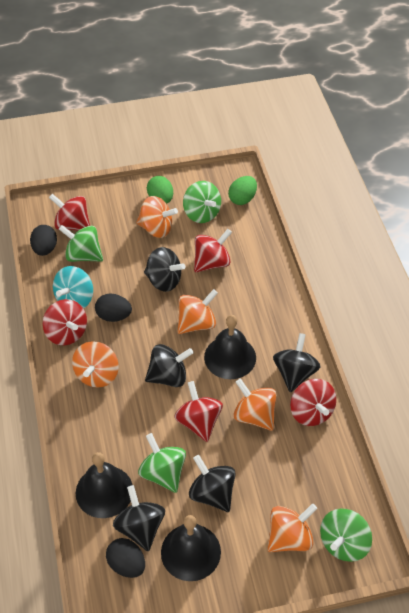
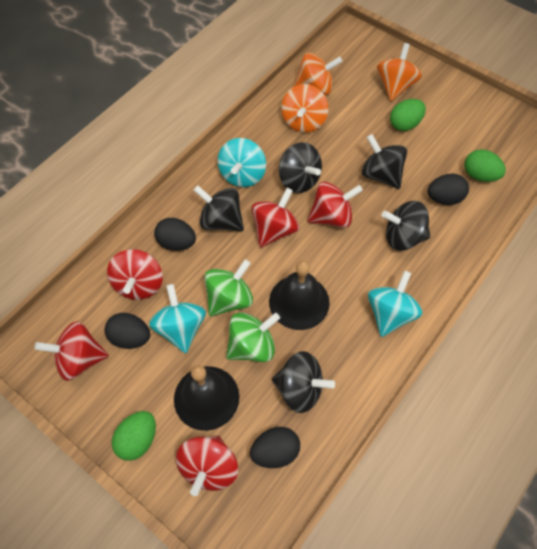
black bell: [76,452,133,518] [161,515,221,581] [204,315,256,379] = 3 -> [174,365,239,431] [269,261,330,330] = 2
black egg: [30,225,57,256] [95,293,132,322] [106,538,145,578] = 3 -> [104,313,150,349] [154,218,196,251] [250,427,300,468] [428,174,469,205] = 4
green egg: [147,176,173,204] [228,176,257,205] = 2 -> [112,411,156,461] [390,99,426,131] [465,149,506,182] = 3
green spinning top: [59,225,103,262] [138,433,186,493] [183,181,221,223] [320,509,372,562] = 4 -> [204,259,253,317] [226,312,280,362] = 2
orange spinning top: [72,341,119,387] [136,196,178,238] [178,289,218,334] [234,379,276,431] [267,503,317,552] = 5 -> [281,84,328,133] [294,53,343,95] [377,43,422,101] = 3
turquoise spinning top: [53,266,93,309] = 1 -> [149,284,206,353] [218,138,266,187] [368,271,422,337] = 3

